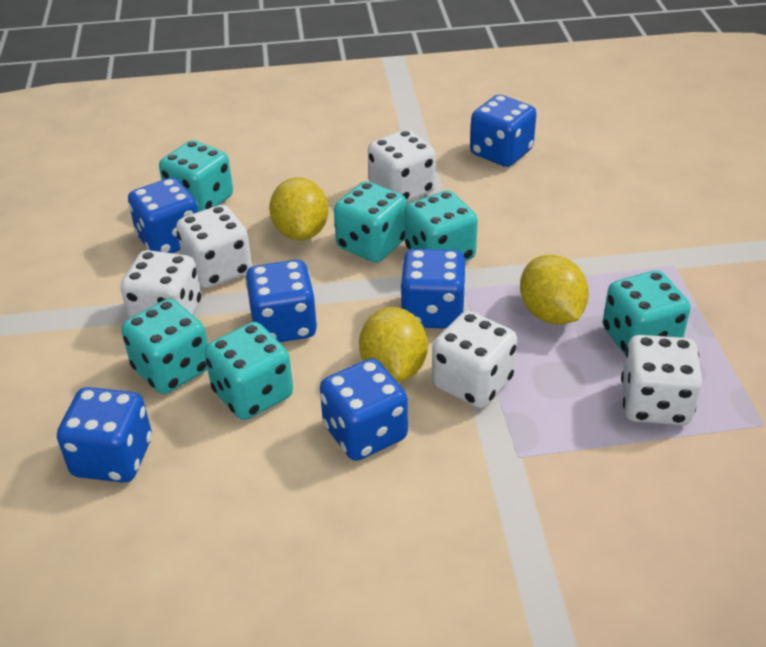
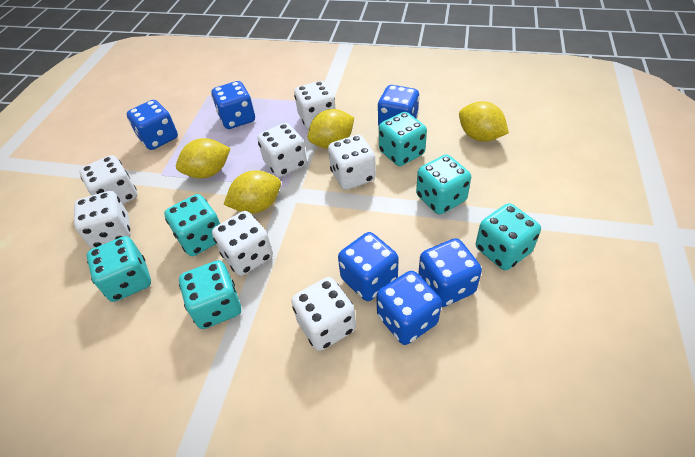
white dice: [120,250,201,319] [176,205,252,288] [368,130,436,202] [432,311,518,408] [621,335,702,425] = 5 -> [74,191,130,249] [80,155,137,204] [212,211,273,276] [257,123,307,177] [291,277,356,351] [294,81,336,129] [328,135,376,190] = 7
yellow lemon: [269,177,329,240] [359,307,428,382] [520,255,589,325] = 3 -> [176,138,230,179] [224,170,281,214] [308,109,354,149] [459,101,509,142] = 4

